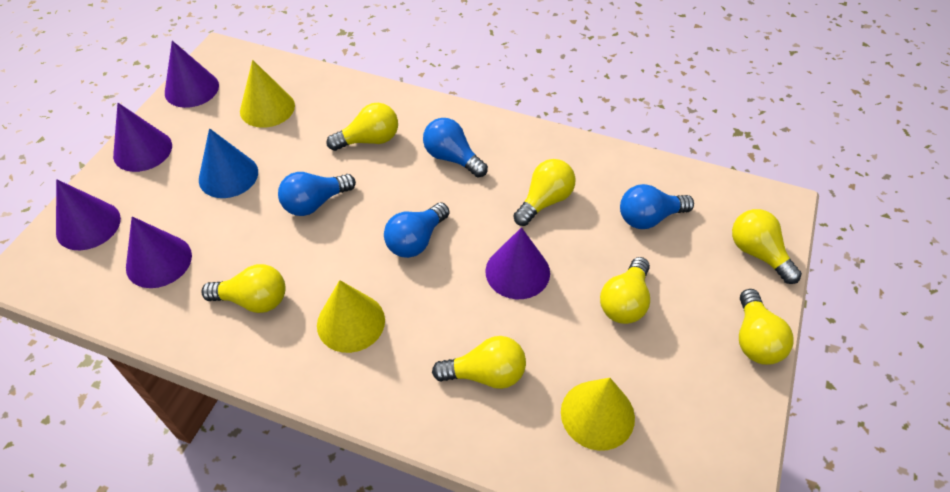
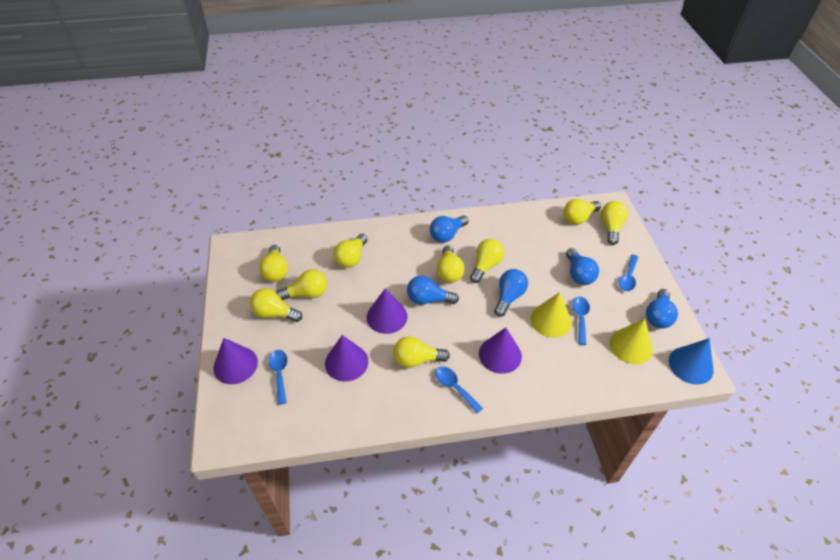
blue light bulb: [278,172,356,216] [384,203,449,258] [423,118,488,178] [620,184,694,229] = 4 -> [407,276,459,305] [430,215,469,243] [494,269,528,317] [566,248,599,285] [646,289,678,328] = 5
blue spoon: none = 0 -> [269,350,287,405] [435,366,483,413] [572,297,590,345] [618,254,638,291] = 4
purple cone: [56,179,121,250] [113,103,172,172] [126,216,192,288] [165,41,219,108] [485,227,550,299] = 5 -> [213,338,258,384] [325,335,368,382] [367,288,407,334] [479,327,522,374] = 4
yellow cone: [240,60,295,128] [317,280,385,353] [561,378,635,451] = 3 -> [530,292,572,338] [609,319,653,365] = 2
yellow light bulb: [201,264,285,313] [327,103,398,151] [432,336,526,389] [513,159,576,226] [600,257,650,324] [732,209,802,284] [739,289,794,365] = 7 -> [250,288,302,322] [259,245,288,282] [277,269,327,300] [333,234,368,268] [393,336,450,368] [436,245,465,283] [470,239,504,283] [563,199,601,225] [601,201,628,245] = 9

